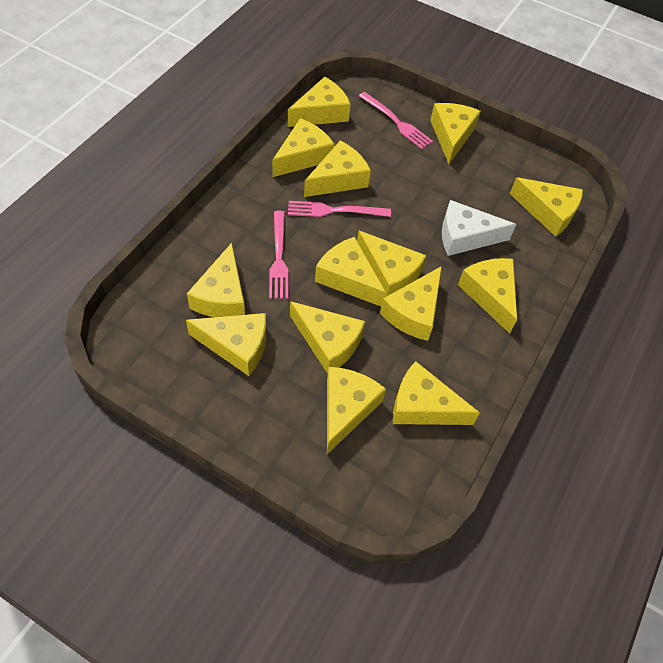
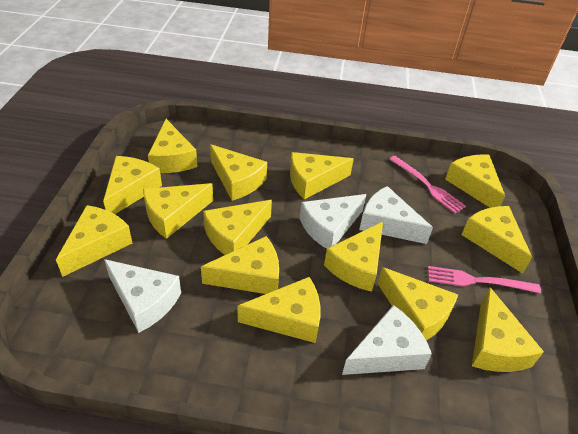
pink fork: [269,211,289,299] [288,201,391,217] [359,92,433,149] = 3 -> [389,156,466,213] [428,266,541,293] = 2
white cheese: [442,200,516,256] = 1 -> [104,259,181,333] [300,194,366,249] [342,305,432,375] [359,186,433,244] = 4

